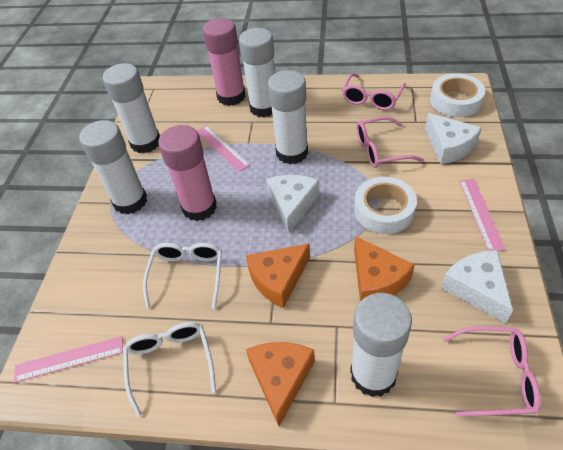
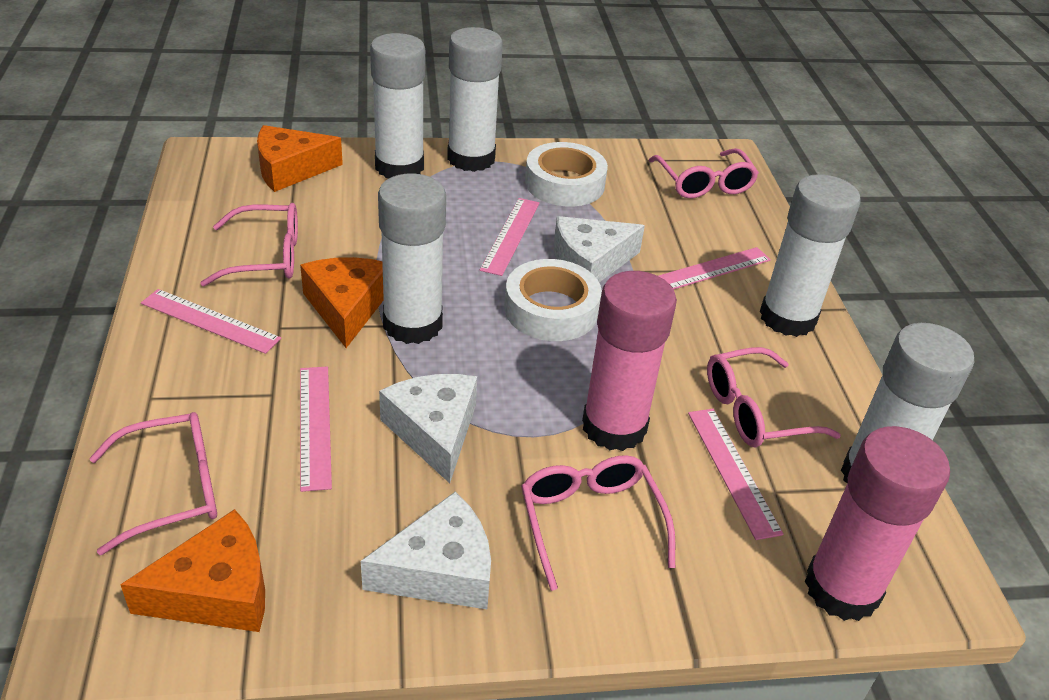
pink glasses: [342,73,406,110] [356,116,424,168] [443,326,541,416] = 3 -> [89,412,217,555] [200,203,298,286] [521,455,675,591] [649,148,759,198] [707,347,841,447] = 5
pink ruler: [14,336,123,382] [197,126,250,172] [459,179,505,251] = 3 -> [141,289,281,354] [300,367,332,492] [480,198,540,276] [659,247,771,290] [688,409,784,540] = 5
white glasses: [123,322,216,416] [143,243,222,309] = 2 -> none = 0

